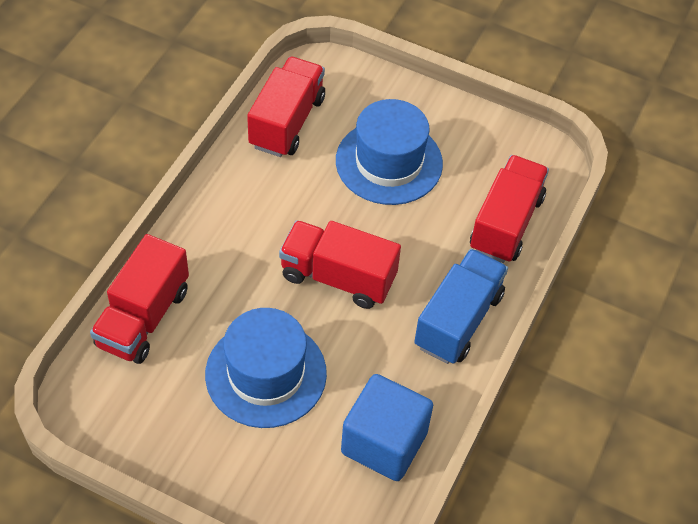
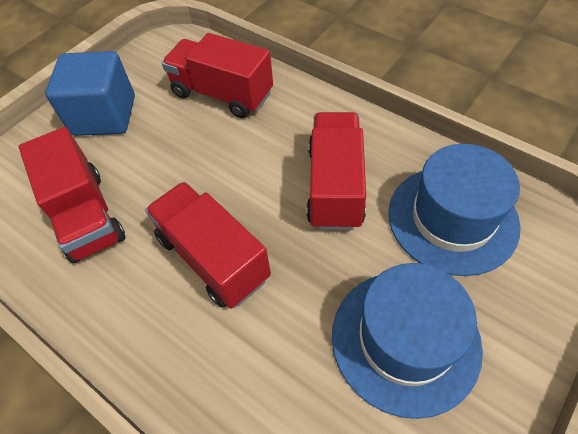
blue truck: [414,249,508,364] = 1 -> none = 0

